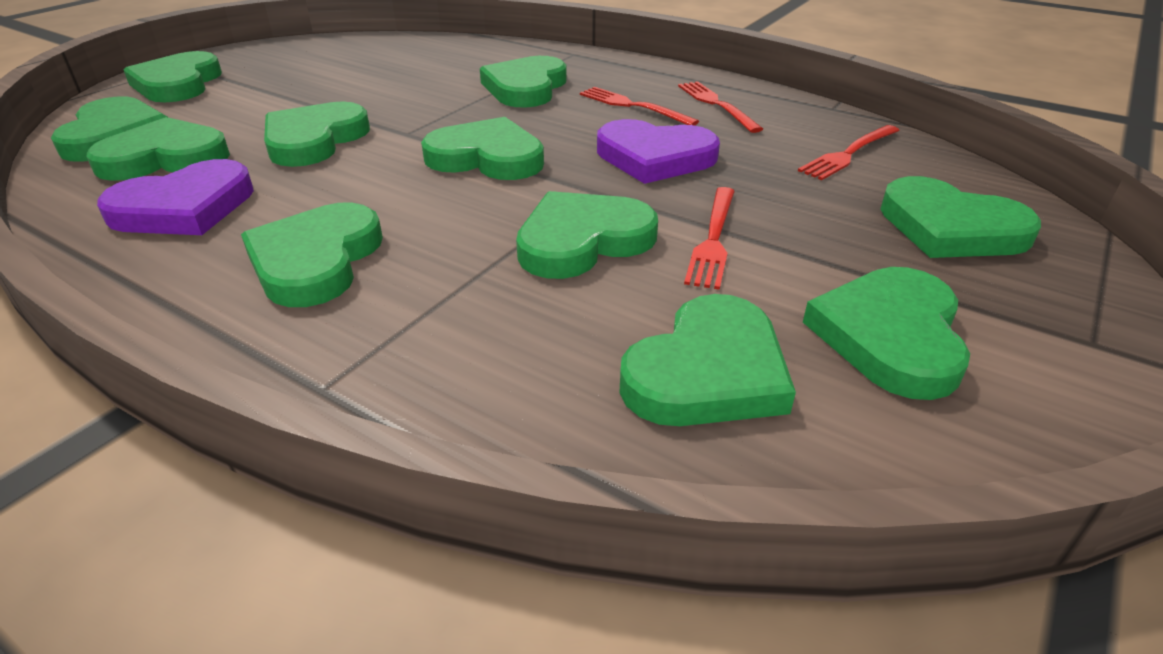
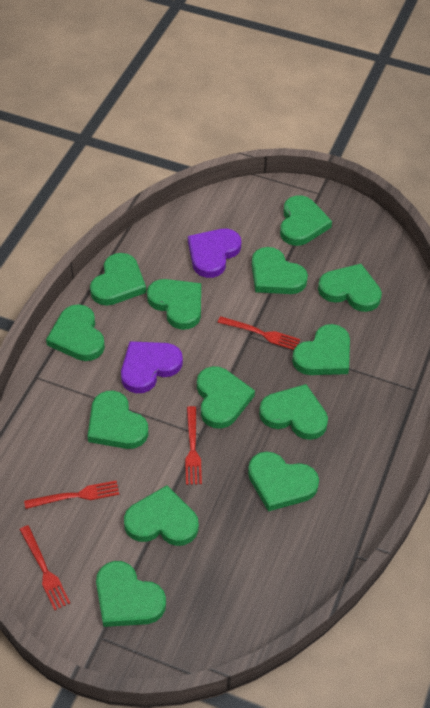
green heart: [51,96,167,162] [86,117,230,181] [124,51,222,102] [241,202,383,307] [264,101,370,167] [421,117,544,180] [480,56,567,108] [516,191,658,279] [619,294,796,426] [803,267,970,400] [880,176,1041,258] = 11 -> [46,304,105,361] [87,390,148,449] [90,253,146,306] [96,561,166,627] [124,485,199,546] [147,279,201,330] [197,366,255,429] [248,451,319,512] [252,247,308,294] [259,384,328,440] [280,196,332,246] [292,324,350,375] [318,264,382,312] = 13

